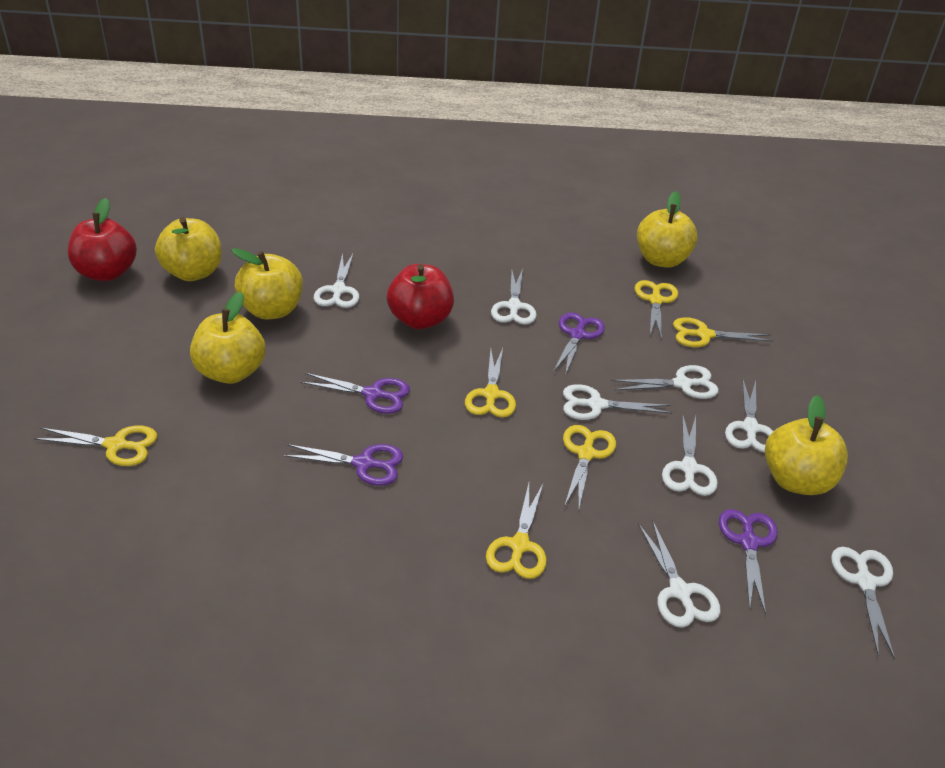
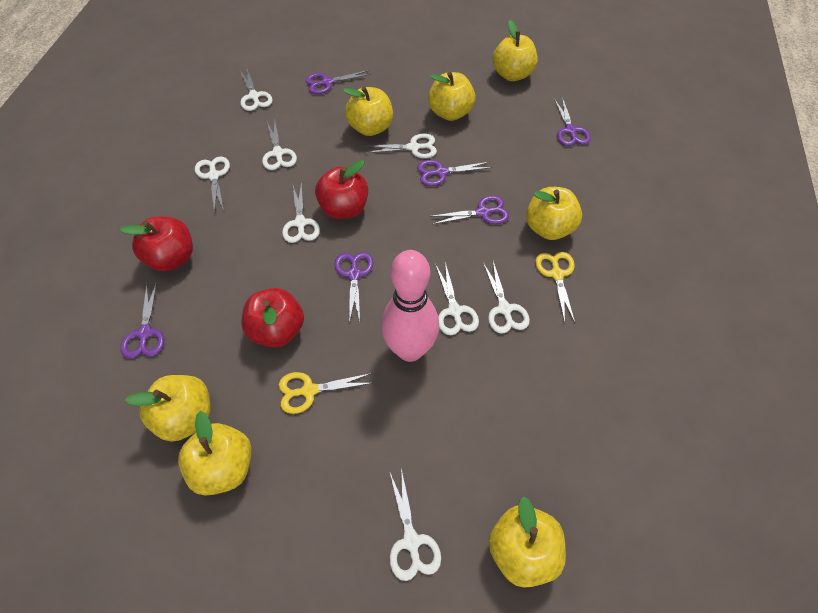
pink bowling pin: none = 0 -> [381,250,439,362] = 1
purple scissors: [283,444,403,486] [300,373,410,414] [553,313,605,376] [719,509,778,614] = 4 -> [121,281,164,359] [305,70,372,94] [334,252,373,323] [417,160,492,186] [430,195,509,224] [554,97,591,146] = 6
red apple: [68,198,137,281] [387,264,454,329] = 2 -> [120,216,193,271] [241,288,304,348] [315,160,368,219] = 3
yellow apple: [155,217,222,281] [190,292,266,384] [231,248,303,319] [637,191,698,268] [765,395,848,495] = 5 -> [125,375,211,442] [178,411,252,495] [343,86,393,136] [428,72,476,121] [489,497,566,588] [492,20,537,81] [526,187,582,240] = 7
yellow scissors: [34,425,157,466] [465,348,516,418] [486,483,547,579] [563,425,616,509] [635,280,678,340] [673,318,773,347] = 6 -> [279,372,372,414] [535,252,575,323] = 2

